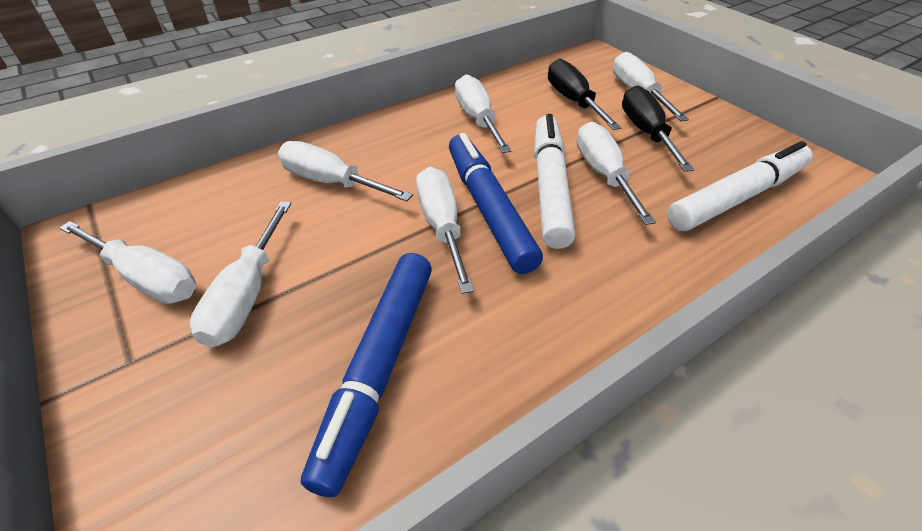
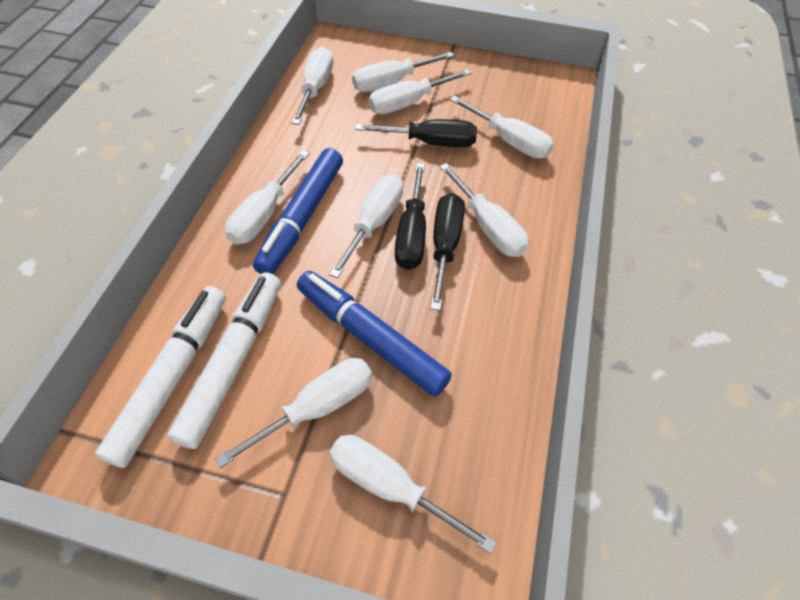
black screwdriver: [548,59,622,130] [622,86,694,172] = 2 -> [355,119,477,147] [395,163,426,270] [430,193,465,311] = 3
white screwdriver: [59,221,196,304] [190,201,291,347] [278,141,413,201] [416,167,474,294] [455,74,512,153] [576,122,656,225] [613,52,689,122] = 7 -> [215,358,372,468] [225,150,310,244] [292,47,333,125] [329,175,403,278] [329,435,497,554] [352,52,454,92] [369,69,471,114] [440,163,529,257] [450,96,554,159] = 9

